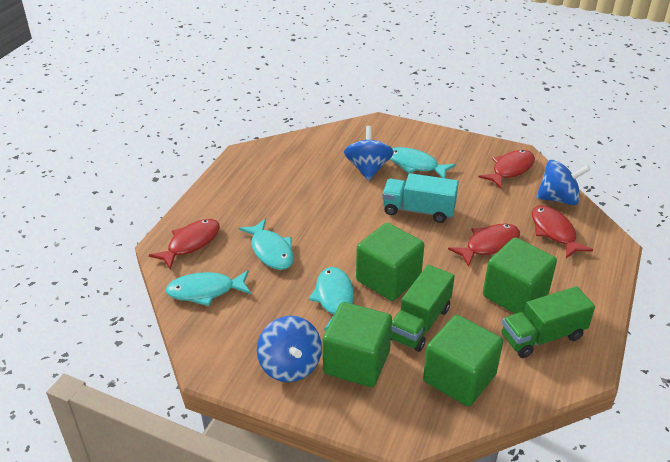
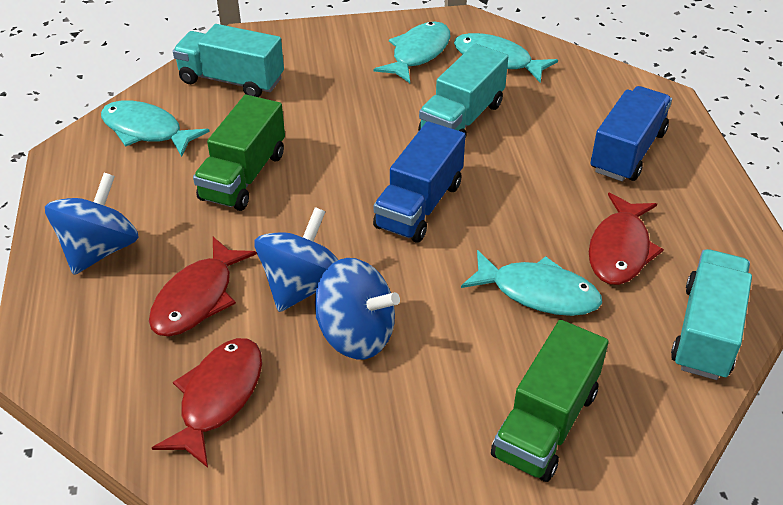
blue truck: none = 0 -> [373,121,465,243] [591,86,672,182] = 2
green cube: [323,302,392,387] [356,223,424,301] [423,315,503,406] [483,237,557,314] = 4 -> none = 0
red fish: [149,219,220,269] [448,224,520,267] [479,150,535,189] [532,205,593,258] = 4 -> [149,237,257,337] [152,338,262,468] [589,193,664,285] = 3
turquoise truck: [382,173,459,223] = 1 -> [173,24,284,97] [418,44,508,139] [671,249,752,380] = 3

